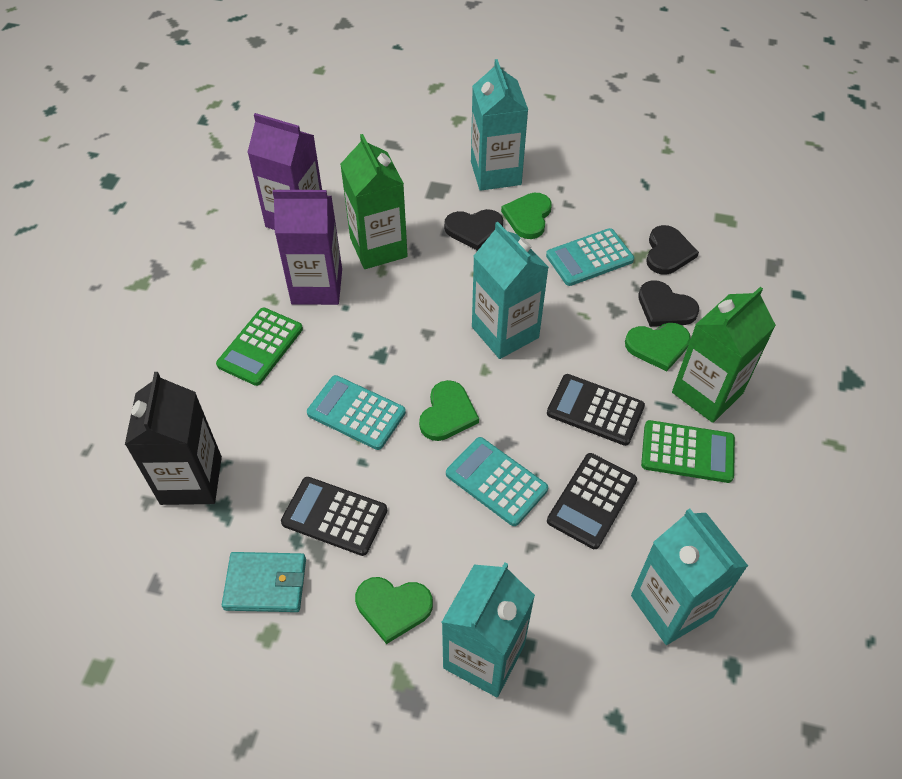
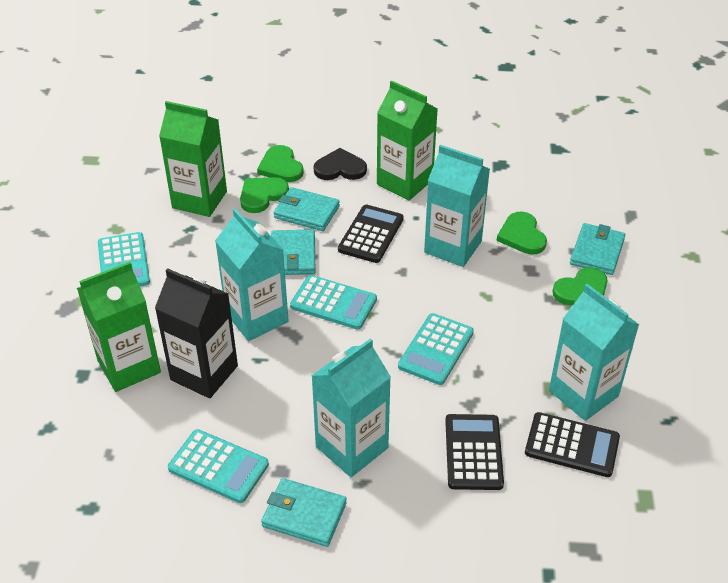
black heart: [444,209,503,251] [638,280,699,327] [646,225,699,274] = 3 -> [314,148,367,180] = 1
green calculator: [216,308,303,386] [641,420,735,483] = 2 -> none = 0
green carton: [340,134,408,269] [672,287,776,423] = 2 -> [77,262,161,392] [159,101,227,217] [377,80,438,201] = 3
purple carton: [247,113,322,230] [273,190,342,305] = 2 -> none = 0
turquoise calculator: [307,375,406,450] [446,437,548,526] [546,228,634,286] = 3 -> [98,232,150,286] [168,429,269,503] [290,275,377,330] [398,313,474,385] = 4
turquoise wallet: [222,552,306,612] = 1 -> [261,478,347,547] [271,229,315,275] [274,187,340,231] [570,223,625,275] = 4

